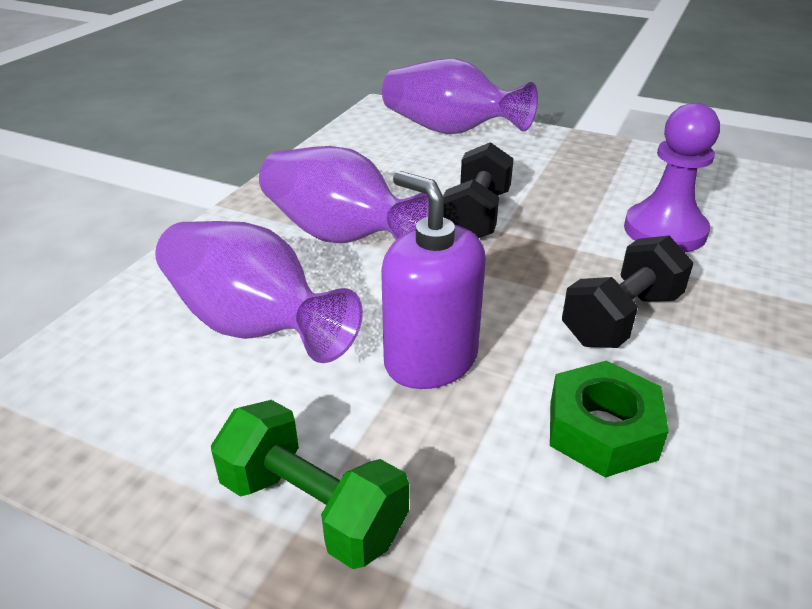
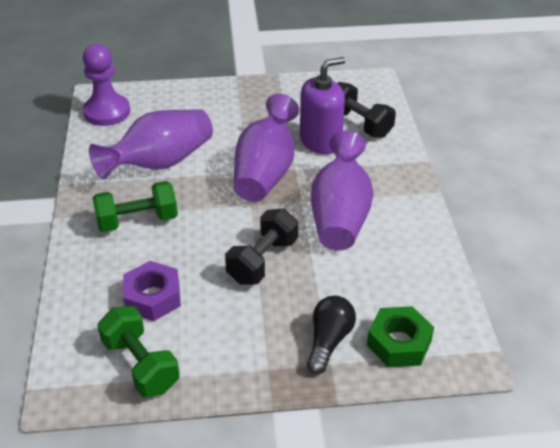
black light bulb: none = 0 -> [307,296,356,374] = 1
green dumbbell: [211,400,409,569] = 1 -> [93,181,178,232] [97,306,180,397] = 2
purple nut: none = 0 -> [123,261,181,321] = 1

